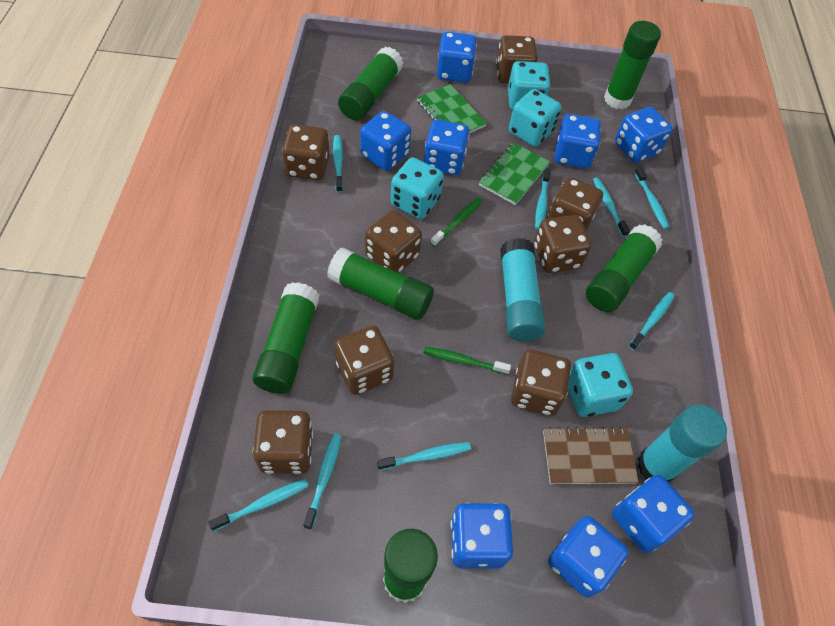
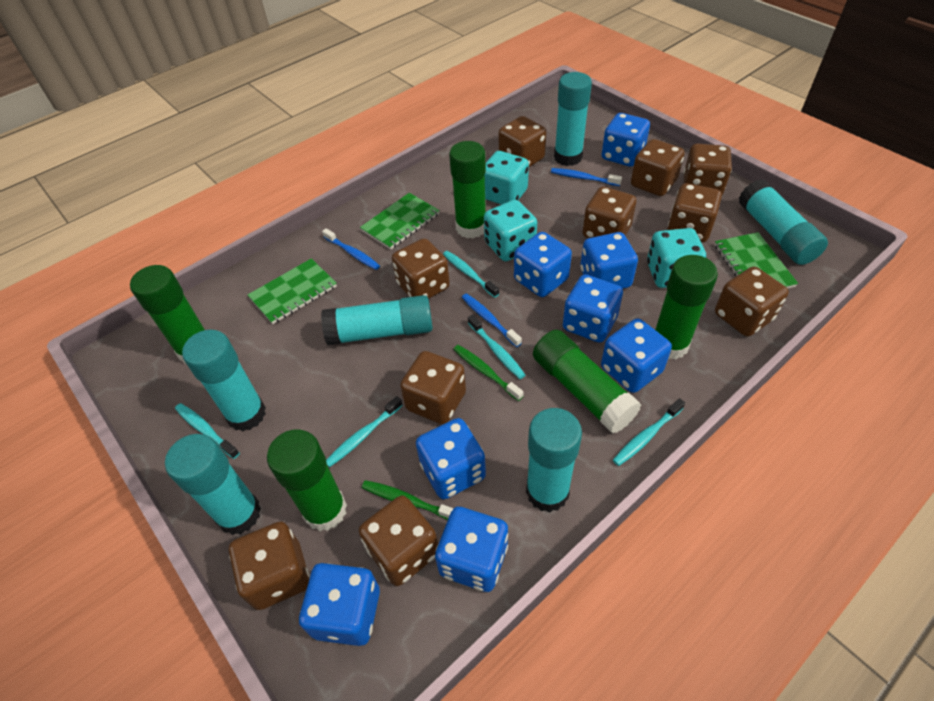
blue toothbrush: none = 0 -> [322,228,380,270] [462,293,522,347] [551,168,622,186] = 3
brown dice: [253,410,313,474] [282,124,329,180] [334,326,394,395] [365,210,422,273] [496,35,538,84] [511,350,571,416] [534,215,591,273] [547,177,603,231] = 8 -> [229,522,310,610] [359,496,438,586] [392,238,450,298] [400,351,466,424] [499,116,546,167] [582,187,637,238] [631,139,685,196] [668,183,722,242] [684,143,732,195] [715,267,789,337] = 10
brown notebook: [543,427,638,484] = 1 -> none = 0
green glue stick: [253,282,319,394] [327,248,434,320] [338,47,403,120] [383,529,438,603] [586,224,663,312] [604,21,661,109] = 6 -> [130,265,205,364] [267,430,347,532] [449,141,486,238] [533,330,641,434] [655,255,718,360] = 5
green notebook: [417,84,487,133] [479,142,550,205] = 2 -> [248,258,337,324] [360,193,440,250] [715,232,798,289] = 3
turquoise dice: [391,157,444,219] [508,61,550,110] [509,89,561,147] [568,353,633,417] = 4 -> [484,200,537,261] [485,151,529,205] [647,228,706,288] = 3
turquoise glue stick: [500,238,545,341] [637,405,727,482] = 2 -> [165,434,261,535] [182,330,266,431] [321,295,433,345] [526,408,582,512] [554,72,592,166] [739,179,828,265] = 6
turquoise toothbrush: [208,479,309,531] [303,434,341,530] [333,135,343,193] [377,442,471,470] [535,168,551,230] [593,177,630,237] [629,292,675,350] [635,167,669,229] = 8 -> [175,403,240,459] [326,396,403,467] [443,251,499,298] [468,314,526,379] [613,398,685,466] = 5

